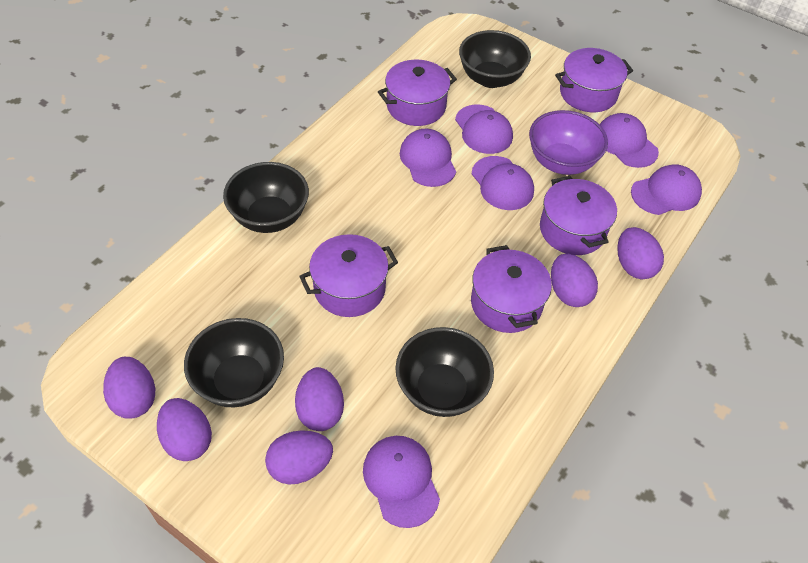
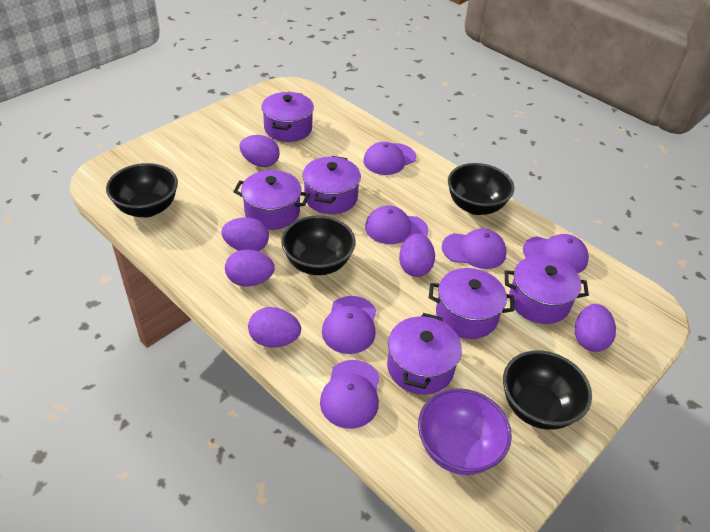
purple pot: [299,234,398,317] [378,60,457,126] [471,245,552,333] [540,176,617,255] [555,48,633,112] = 5 -> [233,170,310,230] [262,92,314,142] [303,156,361,214] [387,313,462,395] [429,268,514,339] [505,255,589,324] = 6

